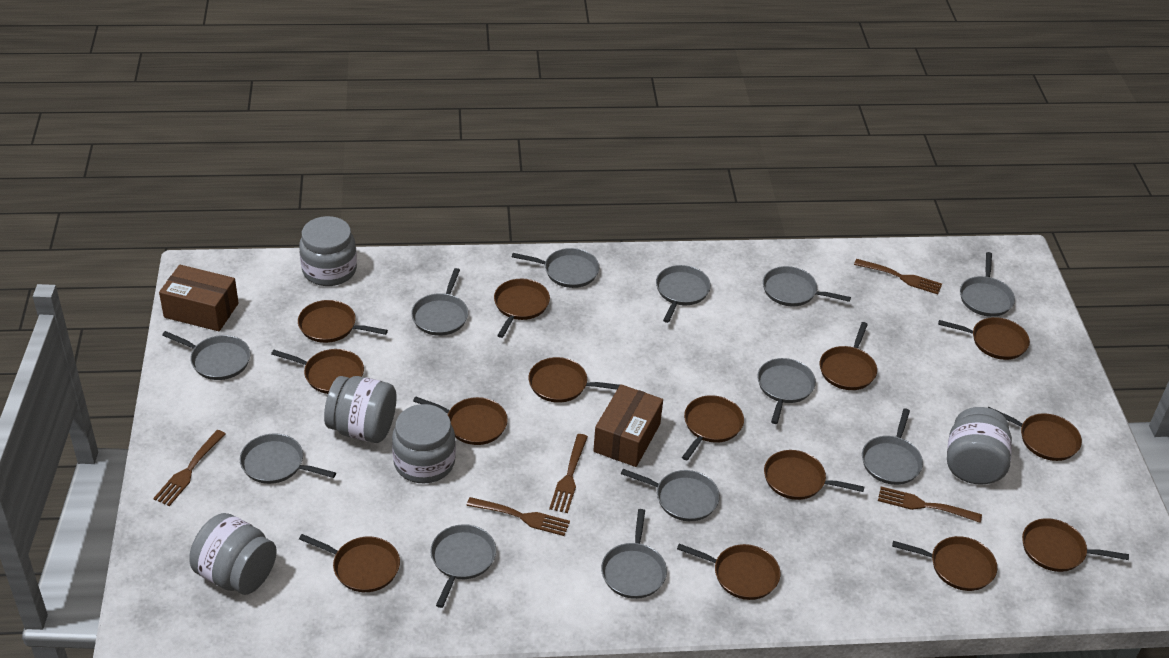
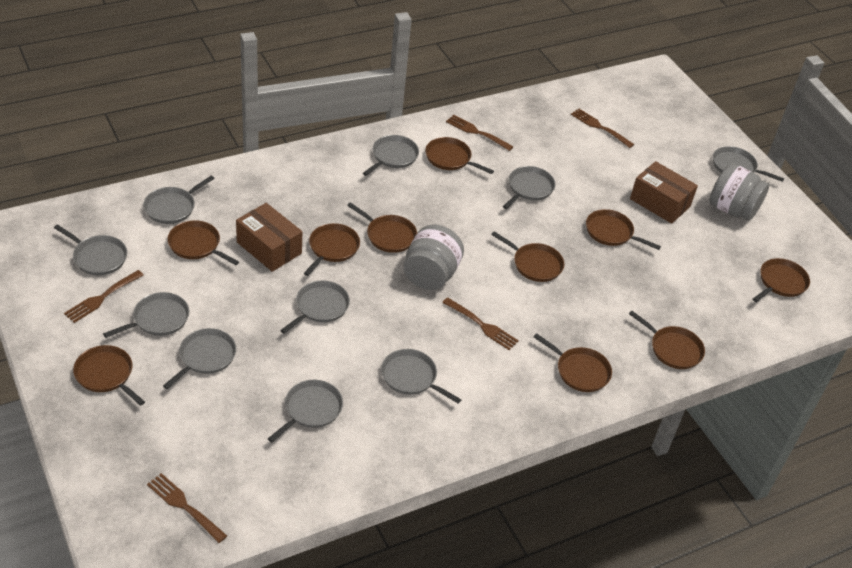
brown pan: [271,349,364,394] [298,300,388,343] [299,534,400,592] [413,396,508,445] [494,279,550,338] [528,357,620,403] [677,544,780,600] [682,395,744,460] [764,450,864,500] [820,322,877,390] [892,536,997,591] [938,317,1030,360] [988,407,1082,461] [1022,518,1129,572] = 14 -> [73,345,145,406] [167,220,239,265] [304,223,360,276] [347,202,417,253] [425,137,494,174] [491,231,564,282] [533,333,612,392] [586,209,661,250] [629,311,705,369] [753,258,810,302] = 10
grey jar: [189,513,277,595] [299,216,357,286] [324,376,397,443] [392,404,456,484] [947,407,1012,485] = 5 -> [403,225,464,290] [709,163,769,221] = 2
grey pan: [162,331,251,380] [240,434,336,484] [411,268,468,336] [430,524,496,608] [512,248,599,288] [601,509,667,599] [621,469,720,521] [656,265,711,323] [757,358,816,424] [763,266,851,306] [862,408,923,485] [960,252,1015,317] = 12 -> [54,224,127,275] [103,292,189,338] [143,175,215,224] [163,328,236,389] [268,380,343,442] [280,281,350,334] [363,135,419,176] [381,349,461,404] [503,166,556,209] [713,146,784,182] = 10

